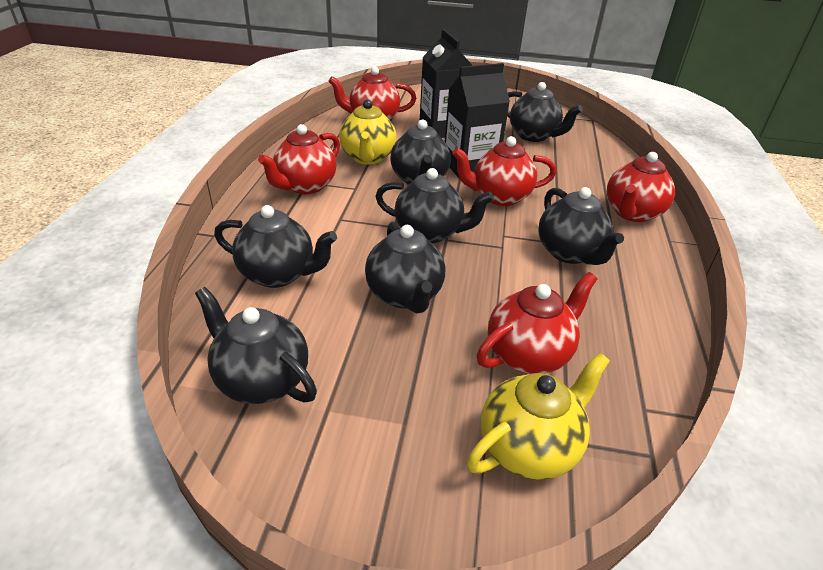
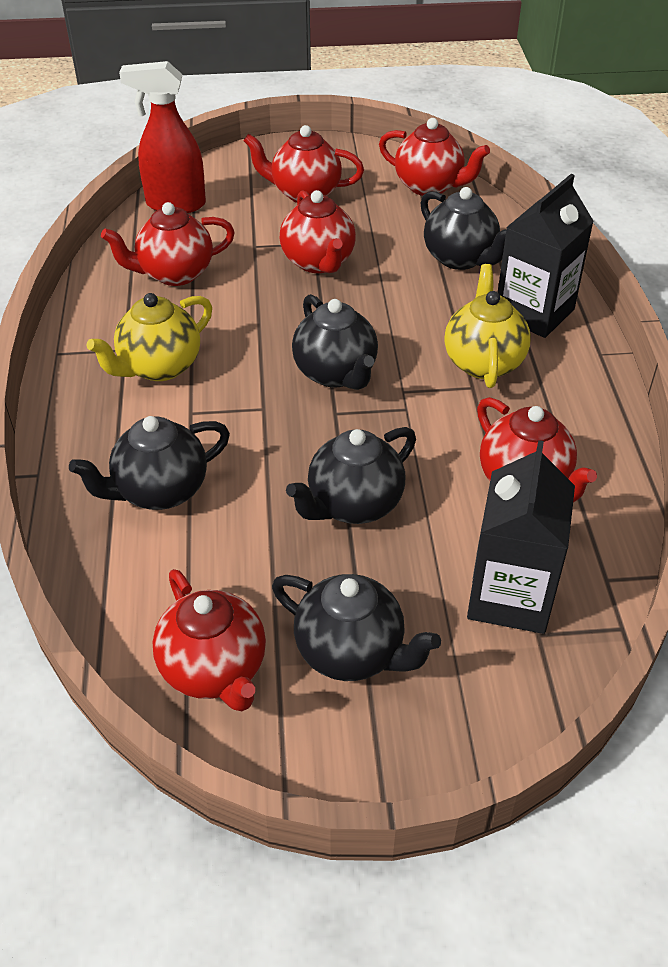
black teapot: [195,287,317,404] [214,205,337,288] [365,221,445,313] [375,168,494,243] [390,120,451,185] [507,82,583,142] [538,187,624,265] = 7 -> [69,416,230,510] [272,574,441,681] [286,427,416,524] [292,294,378,390] [420,187,506,270] = 5
red spray bottle: none = 0 -> [119,61,206,213] = 1
red teapot: [258,124,340,194] [328,67,416,120] [452,136,556,206] [477,272,598,374] [607,152,675,222] = 5 -> [101,202,235,286] [153,569,266,711] [244,125,364,203] [280,190,356,273] [379,118,490,196] [477,397,597,502] = 6

